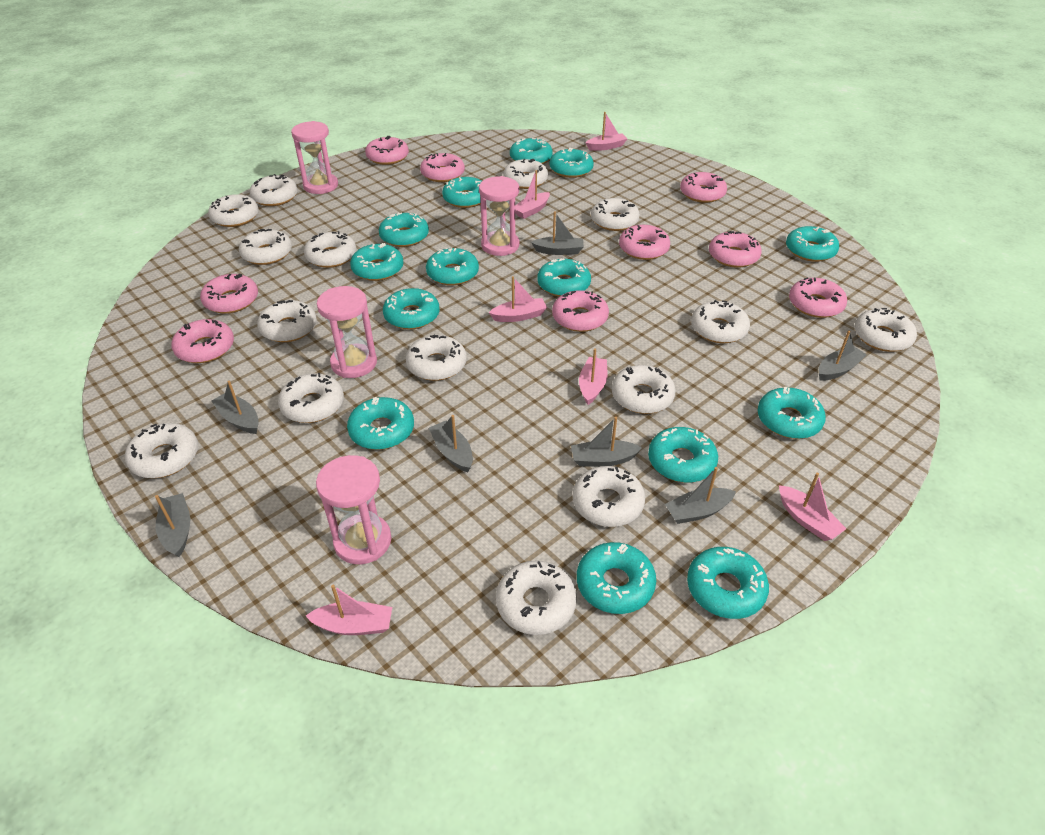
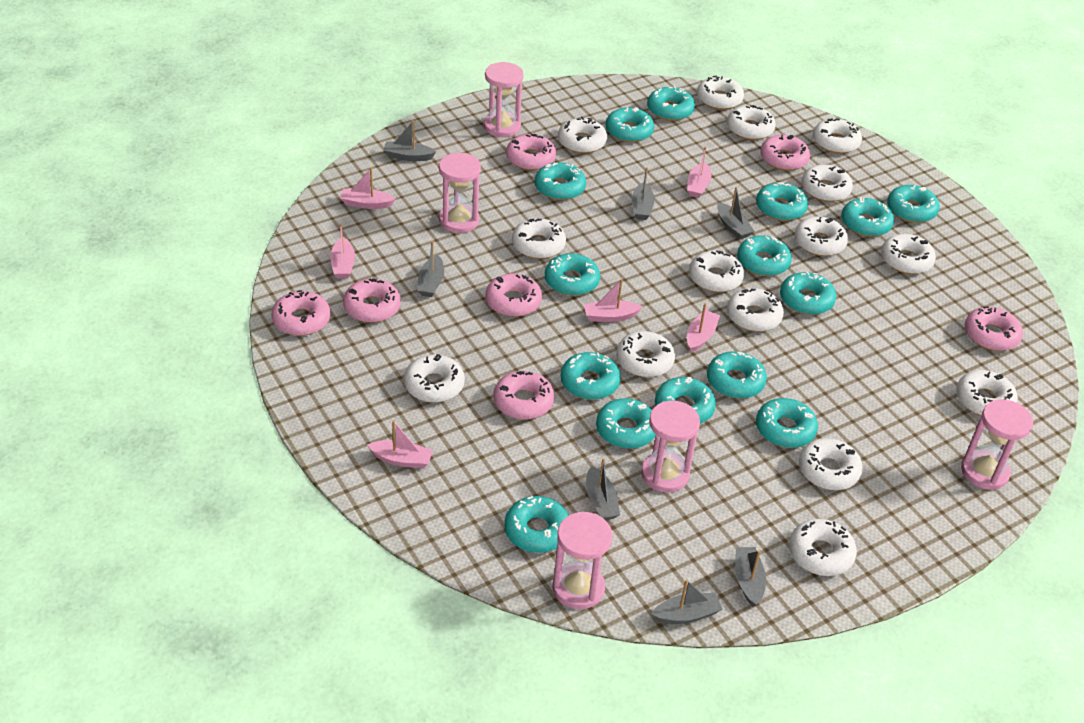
pink donut: [171,319,234,363] [200,274,258,314] [365,136,409,165] [420,153,465,182] [552,290,609,332] [619,225,670,260] [680,172,727,203] [709,231,762,268] [789,278,847,318] = 9 -> [272,290,331,336] [343,279,401,323] [486,273,542,317] [493,371,555,420] [506,134,556,171] [760,135,810,171] [964,306,1023,351] = 7
pink hourglass: [291,121,338,194] [316,455,391,564] [317,286,377,378] [479,176,519,256] = 4 -> [439,152,481,233] [484,62,524,137] [553,512,612,609] [641,401,700,493] [961,399,1033,490] = 5
turquoise donut: [347,397,414,450] [350,243,404,281] [379,213,429,247] [383,288,440,330] [426,247,479,286] [442,177,482,208] [510,138,553,164] [538,258,591,297] [550,148,594,178] [577,542,656,614] [648,427,718,483] [687,547,769,619] [758,387,826,439] [786,226,839,262] = 14 -> [504,496,569,553] [535,162,586,200] [545,253,600,296] [561,352,621,400] [596,398,655,449] [605,107,654,142] [647,86,695,121] [655,377,716,424] [707,351,767,399] [737,235,792,276] [756,182,808,221] [756,398,818,448] [780,271,836,315] [841,197,894,237] [887,185,940,223] = 15

